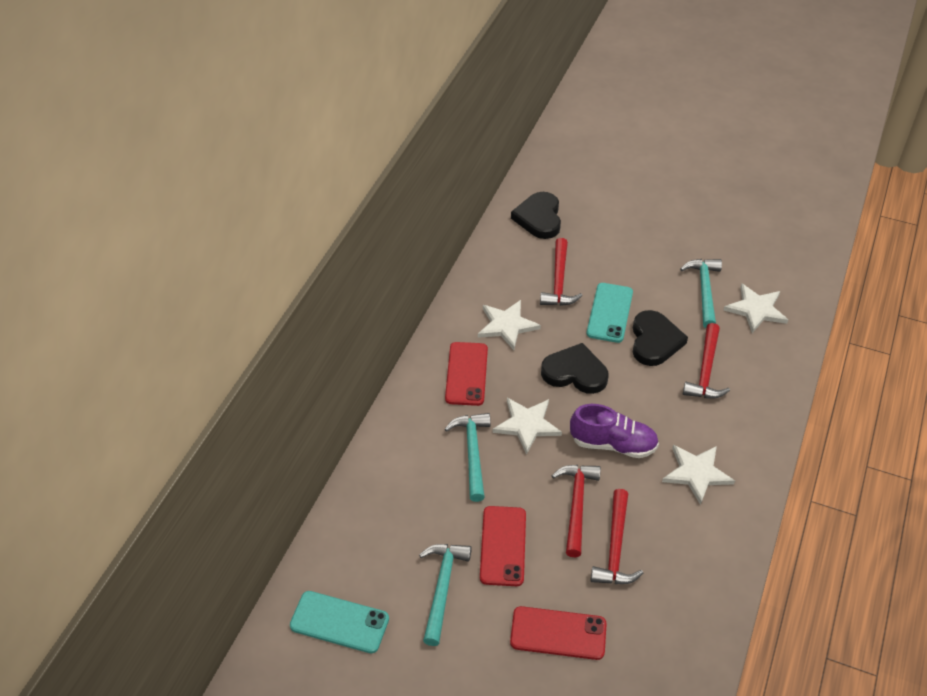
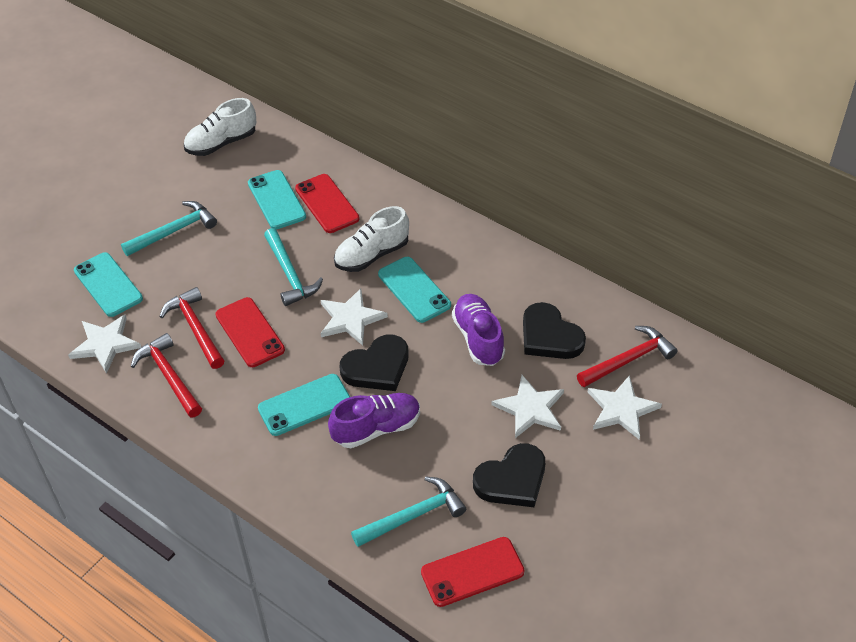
purple shoe: [570,404,659,458] = 1 -> [328,393,420,448] [452,294,505,366] = 2
red hammer: [540,238,583,306] [552,465,601,558] [590,489,643,584] [683,323,730,399] = 4 -> [131,333,202,417] [159,287,224,369] [577,326,678,387] = 3
turquoise phone: [290,591,389,653] [586,283,633,343] = 2 -> [74,252,143,317] [248,170,306,229] [258,374,350,436] [378,257,451,323] = 4
white shoe: none = 0 -> [184,98,256,156] [334,206,409,272] = 2

